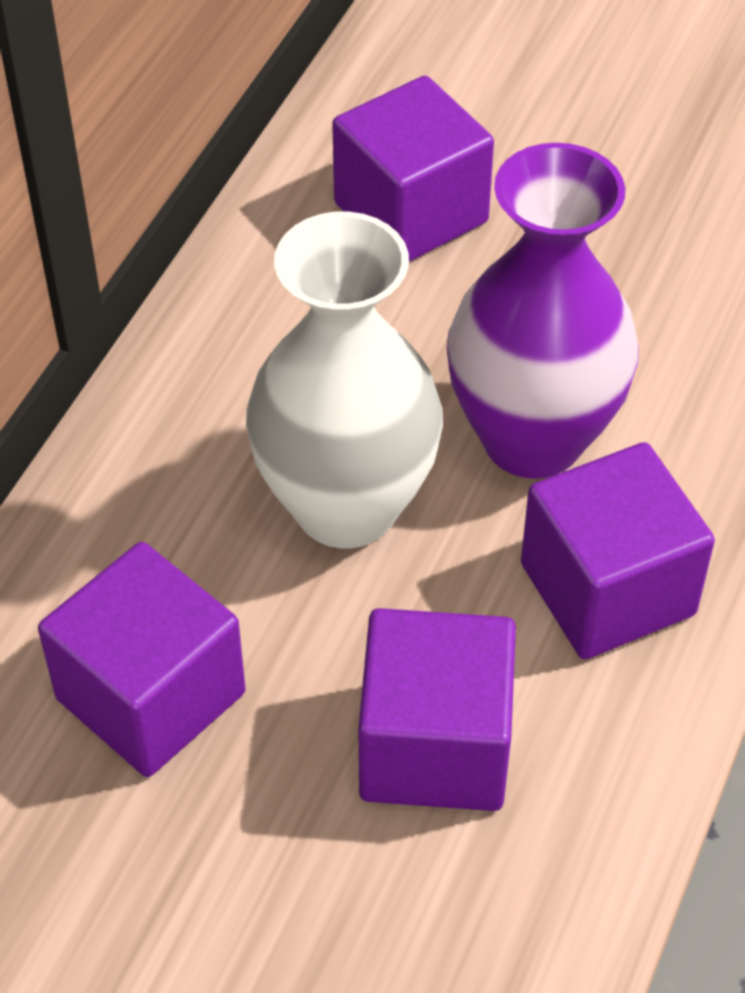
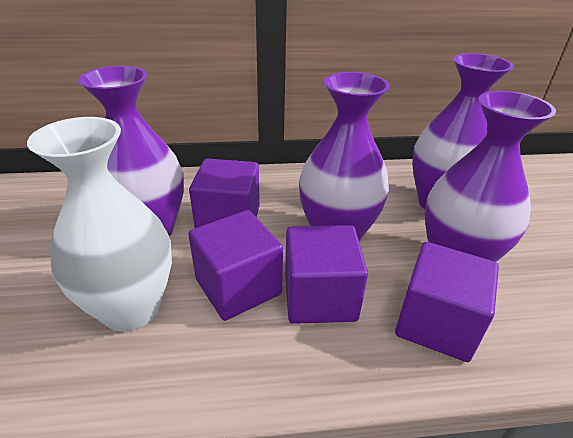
purple vase: [447,143,639,479] = 1 -> [78,66,184,237] [299,72,390,242] [412,53,514,209] [425,91,556,262] = 4

